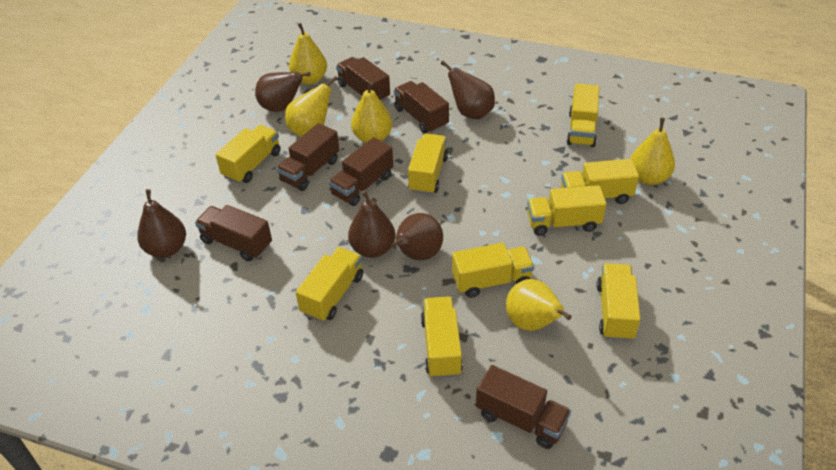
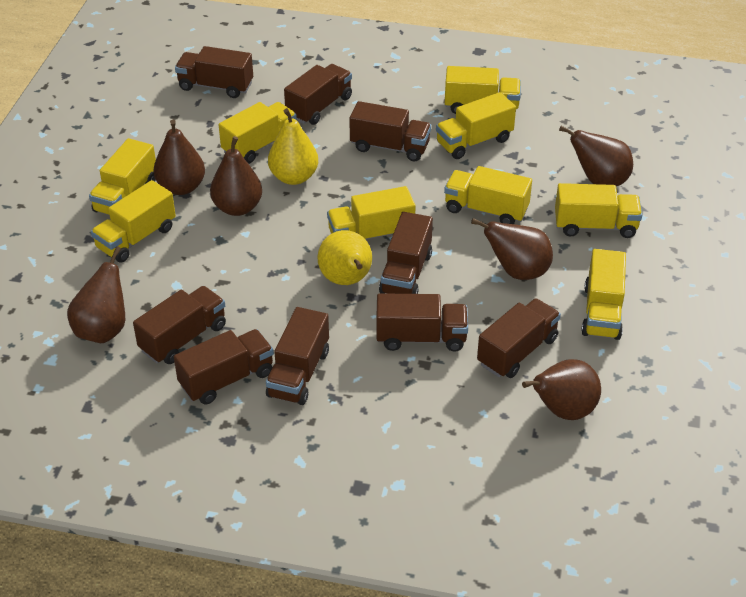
brown pear: [137,189,186,258] [255,72,311,112] [348,190,395,258] [391,213,443,260] [441,61,495,119] = 5 -> [67,246,125,343] [153,120,205,195] [210,136,262,216] [471,218,553,280] [522,359,601,420] [559,126,633,186] = 6
brown truck: [195,205,272,262] [276,123,339,191] [329,137,393,206] [336,57,390,102] [394,81,449,133] [476,365,571,449] = 6 -> [133,286,226,364] [174,329,274,405] [175,46,253,98] [266,307,329,405] [284,64,352,125] [349,101,431,161] [376,293,468,352] [379,212,433,294] [477,298,561,378] = 9
yellow pear: [285,76,338,137] [289,23,327,85] [351,81,392,143] [506,279,572,331] [630,118,675,185] = 5 -> [268,108,318,185] [317,230,372,285] = 2

